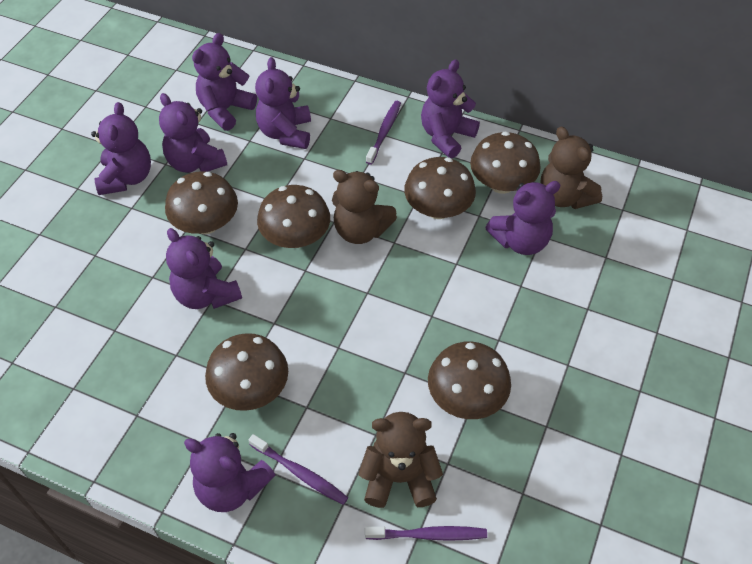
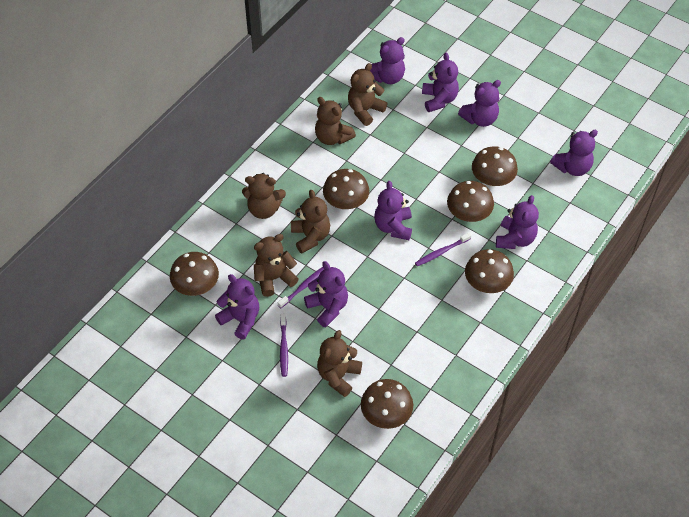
brown teddy bear: [332,170,397,244] [359,412,443,508] [541,126,602,209] = 3 -> [242,173,286,219] [254,234,298,297] [291,190,330,253] [315,97,356,145] [317,330,362,397] [348,63,387,126] = 6

